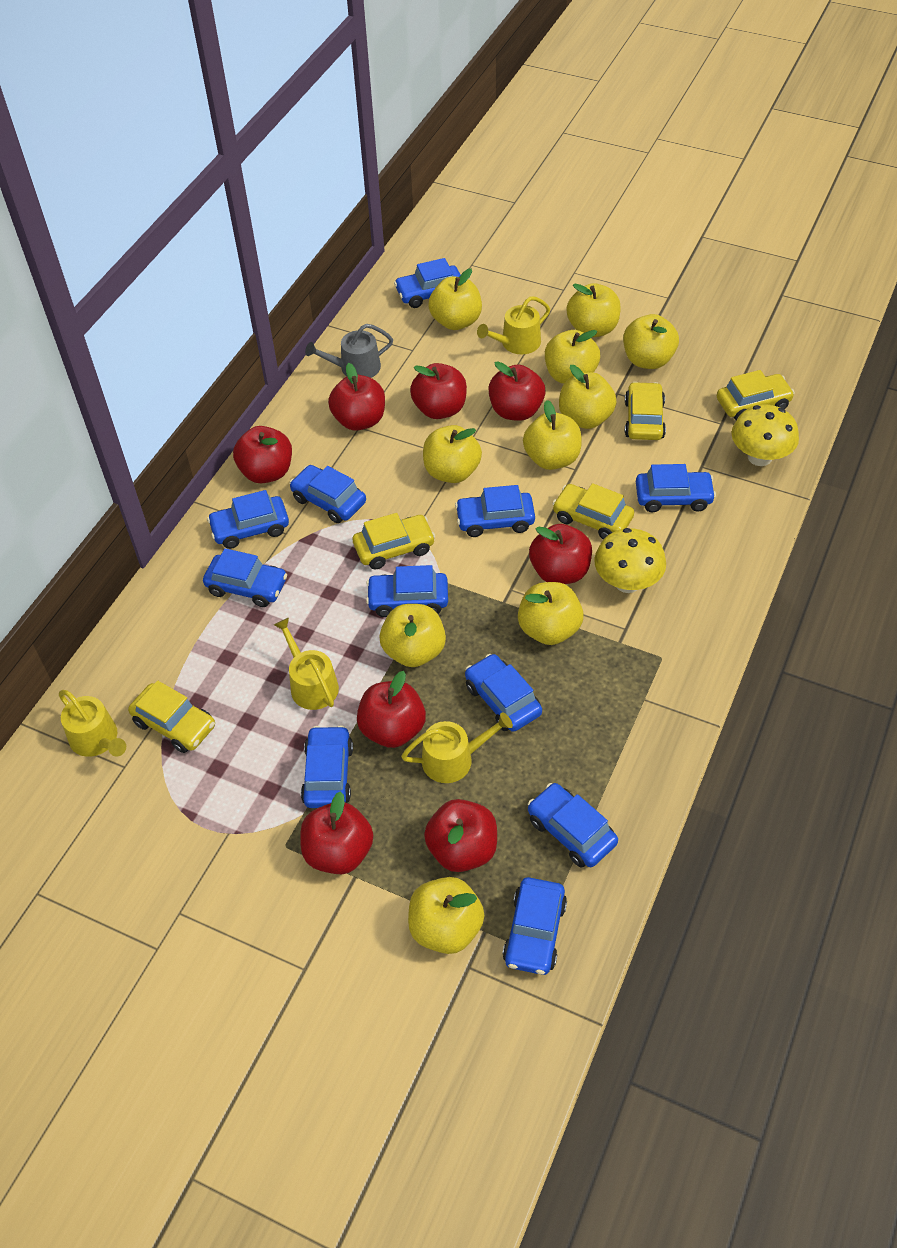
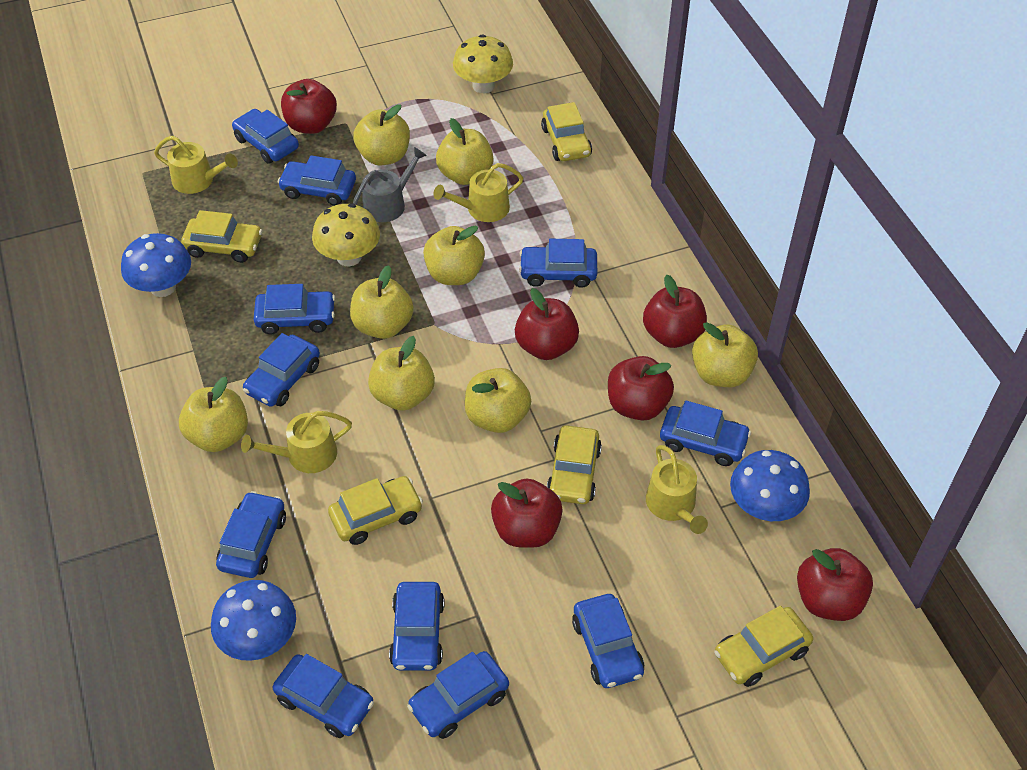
blue mushroom: none = 0 -> [121,233,191,297] [211,580,296,661] [730,450,810,521] = 3
red apple: [233,426,292,483] [300,791,373,874] [328,363,385,431] [357,671,426,748] [410,363,467,419] [424,799,497,872] [488,361,545,421] [529,524,592,584] = 8 -> [281,79,337,134] [491,479,563,548] [515,288,579,360] [608,356,674,420] [643,275,707,348] [797,548,873,621] = 6
yellow apple: [380,604,446,667] [408,877,484,954] [423,425,482,483] [428,268,482,330] [518,582,584,645] [523,400,582,470] [545,330,600,384] [559,365,617,429] [567,283,621,337] [623,314,679,369] = 10 -> [179,377,248,452] [350,265,413,339] [353,104,410,165] [368,336,435,411] [423,226,485,285] [436,118,494,185] [465,368,531,433] [692,322,758,387] = 8

